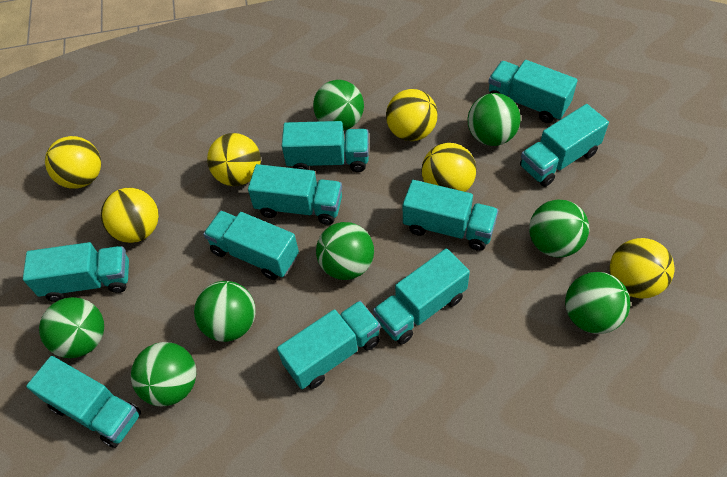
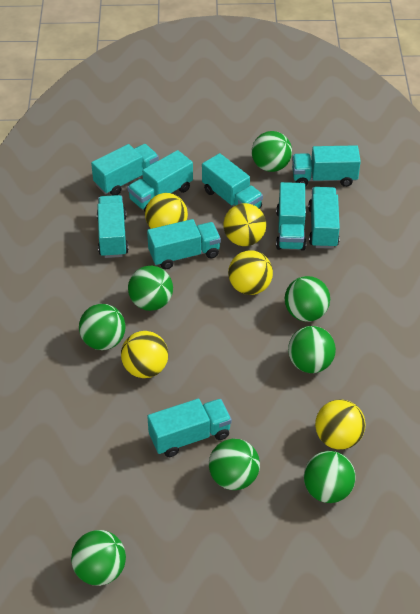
turquoise truck: [23,242,129,302] [26,356,141,448] [203,211,299,280] [248,164,342,225] [277,301,381,389] [282,121,369,172] [373,248,470,345] [403,180,499,251] [488,60,578,123] [520,104,609,187] = 10 -> [91,144,159,195] [97,195,129,258] [127,150,193,211] [147,219,221,269] [147,399,232,457] [202,153,263,208] [276,182,306,251] [292,145,361,187] [308,187,340,249] = 9
yellow ball: [45,136,101,188] [101,187,159,243] [207,133,261,186] [386,89,438,141] [421,143,476,192] [610,238,674,298] = 6 -> [121,331,168,378] [145,193,188,229] [223,203,266,246] [228,250,273,295] [315,399,366,450] = 5

